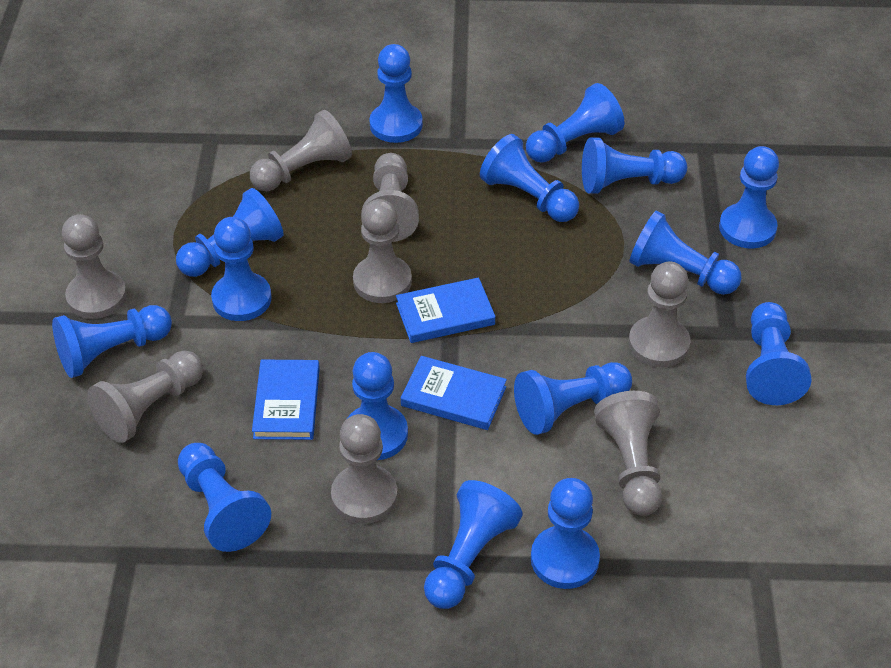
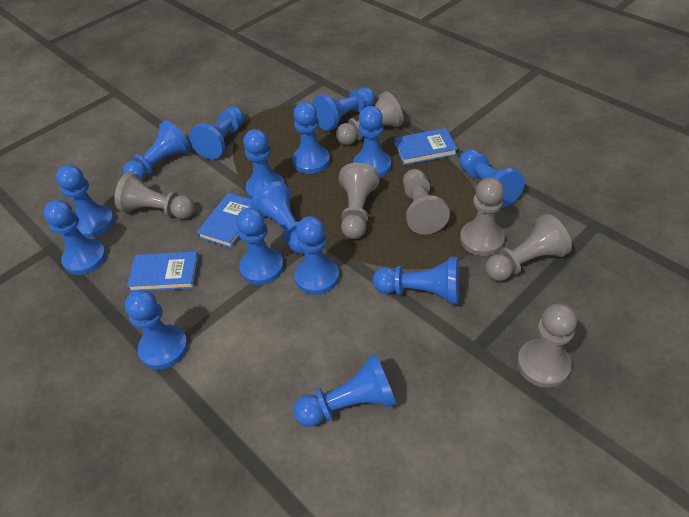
grey pawn: [62,214,127,319] [87,350,204,443] [250,110,352,191] [331,414,398,524] [353,199,412,303] [361,153,419,242] [594,391,662,516] [629,261,690,367] = 8 -> [114,172,195,219] [336,91,404,145] [339,163,379,239] [403,169,450,235] [460,177,505,256] [485,214,572,281] [517,303,577,388] = 7

